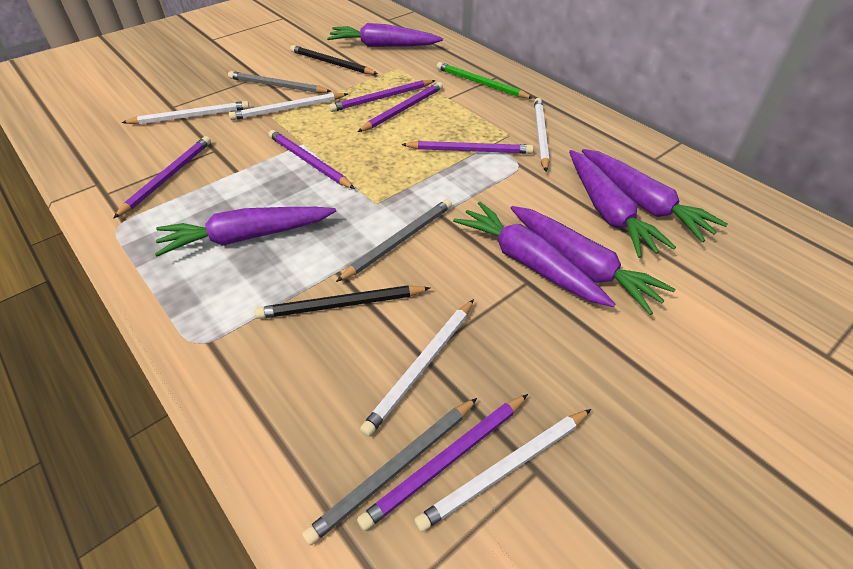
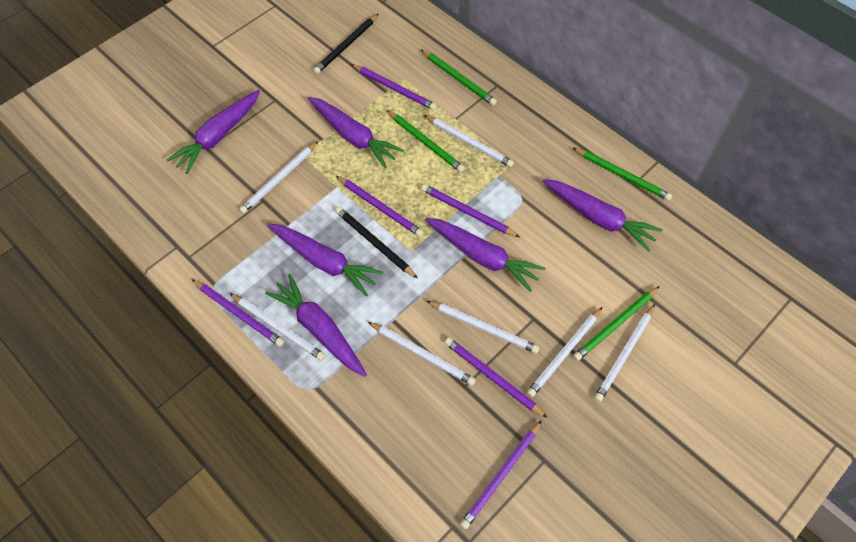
green pencil: [436,62,533,98] = 1 -> [387,110,465,172] [421,49,497,106] [573,148,672,201] [573,286,660,361] = 4
grey pencil: [228,71,332,93] [302,398,477,545] [336,199,452,282] = 3 -> none = 0
white pencil: [121,101,249,124] [229,93,348,120] [360,299,474,437] [414,409,591,532] [534,98,549,172] = 5 -> [229,293,326,361] [239,141,318,214] [368,322,476,386] [424,115,514,167] [427,301,540,354] [527,307,602,397] [594,304,655,402] = 7

